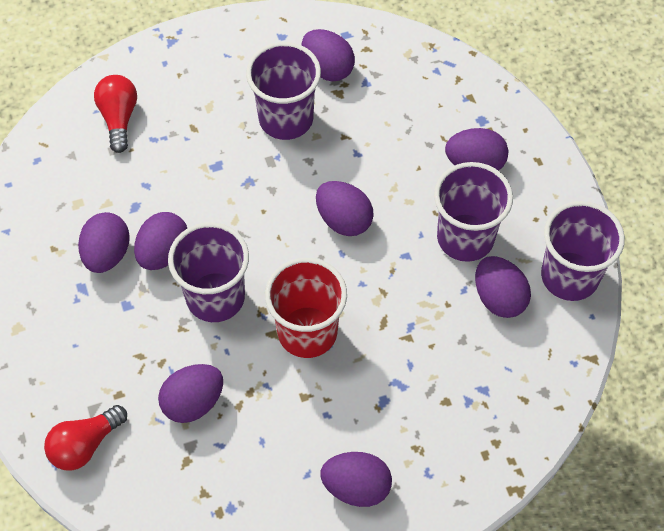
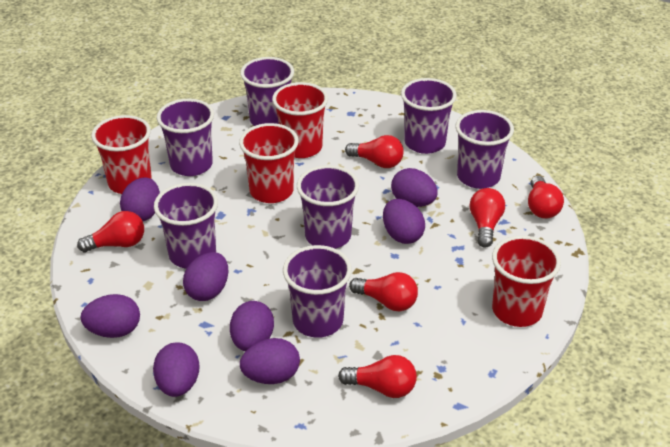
purple cup: [168,222,249,322] [246,42,321,140] [434,162,513,262] [541,201,625,301] = 4 -> [154,183,218,269] [157,98,214,176] [240,57,294,126] [283,245,352,338] [297,165,359,249] [401,78,457,154] [456,110,514,189] = 7
red cup: [265,258,347,358] = 1 -> [91,115,152,194] [239,123,299,203] [272,82,328,158] [492,235,561,327] = 4
red light bulb: [44,405,127,471] [94,75,137,153] = 2 -> [77,211,144,252] [338,355,417,398] [345,135,404,168] [349,272,418,311] [470,188,505,248] [528,176,564,219] = 6

